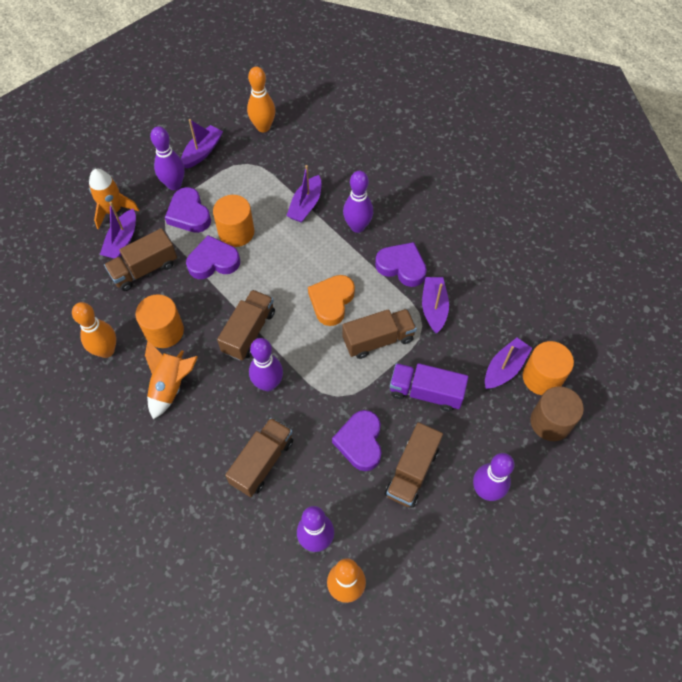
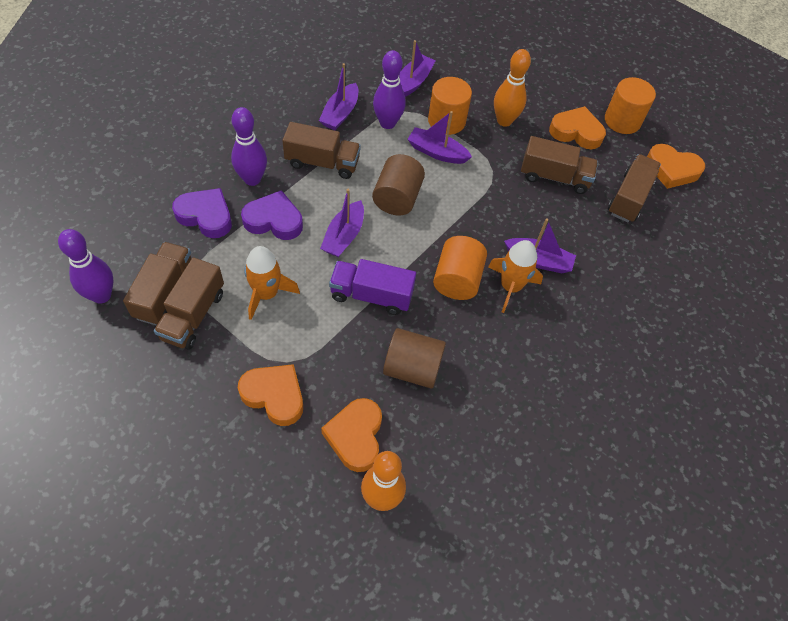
brown cylinder: [530,386,584,441] = 1 -> [372,154,425,215] [383,328,446,388] = 2
orange bowling pin: [72,302,116,358] [247,67,275,132] [327,558,366,603] = 3 -> [361,451,406,511] [494,49,531,127] = 2
orange heart: [308,275,355,326] = 1 -> [238,364,303,426] [321,398,382,472] [549,106,606,149] [647,144,705,189] = 4
purple bowling pin: [150,126,185,190] [249,338,283,391] [297,506,334,552] [343,171,373,233] [473,453,515,501] = 5 -> [58,229,114,303] [231,107,267,186] [373,50,406,129] = 3
purple heart: [165,187,211,233] [186,235,240,279] [332,410,382,471] [375,242,427,287] = 4 -> [172,188,232,238] [241,190,303,240] = 2

